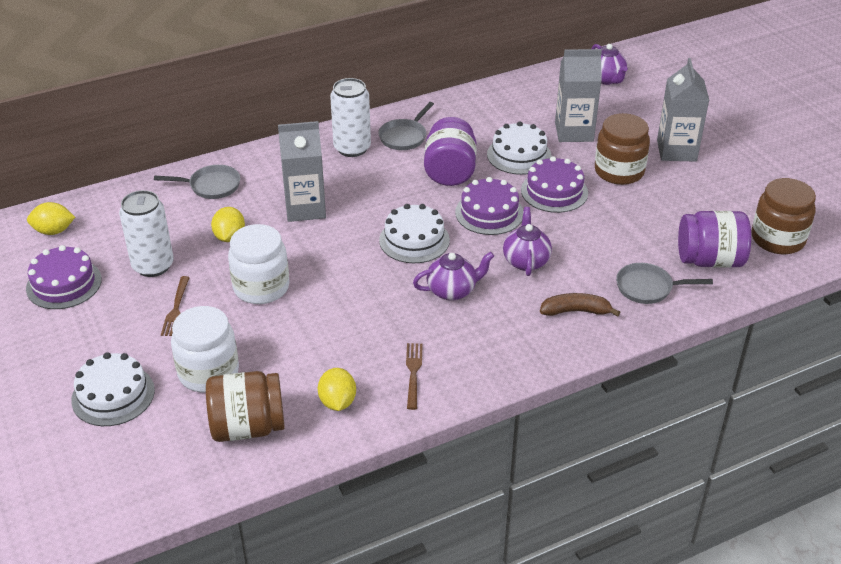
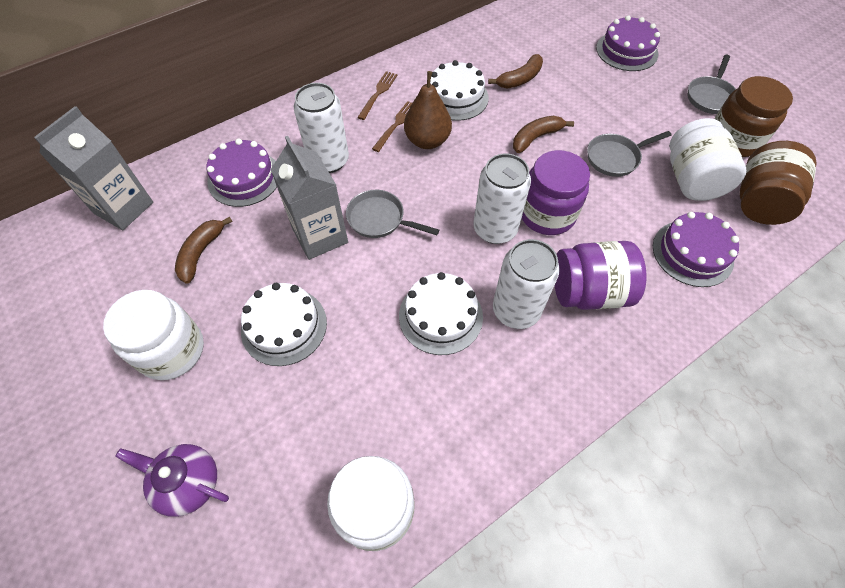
brown banana: [540,293,621,317] = 1 -> [175,217,233,284] [488,54,543,88] [513,116,574,153] = 3
brown jar: [206,371,285,442] [595,113,650,185] [752,178,816,254] = 3 -> [714,76,793,157] [740,141,817,225] = 2
brown pear: none = 0 -> [404,71,452,149] = 1
grey carton: [278,121,326,222] [555,49,602,142] [657,58,709,162] = 3 -> [34,106,153,230] [271,136,348,260] = 2
purple teapot: [413,252,494,301] [503,207,552,276] [592,44,628,85] = 3 -> [115,444,229,517] = 1
white can: [119,190,174,277] [330,78,371,157] = 2 -> [294,83,349,173] [473,154,531,244] [493,239,560,329] = 3
white jar: [171,306,239,392] [228,224,289,304] = 2 -> [103,290,204,380] [327,456,415,551] [669,118,746,201] = 3
yellow lemon: [27,202,75,235] [211,207,245,242] [318,368,356,411] = 3 -> none = 0

